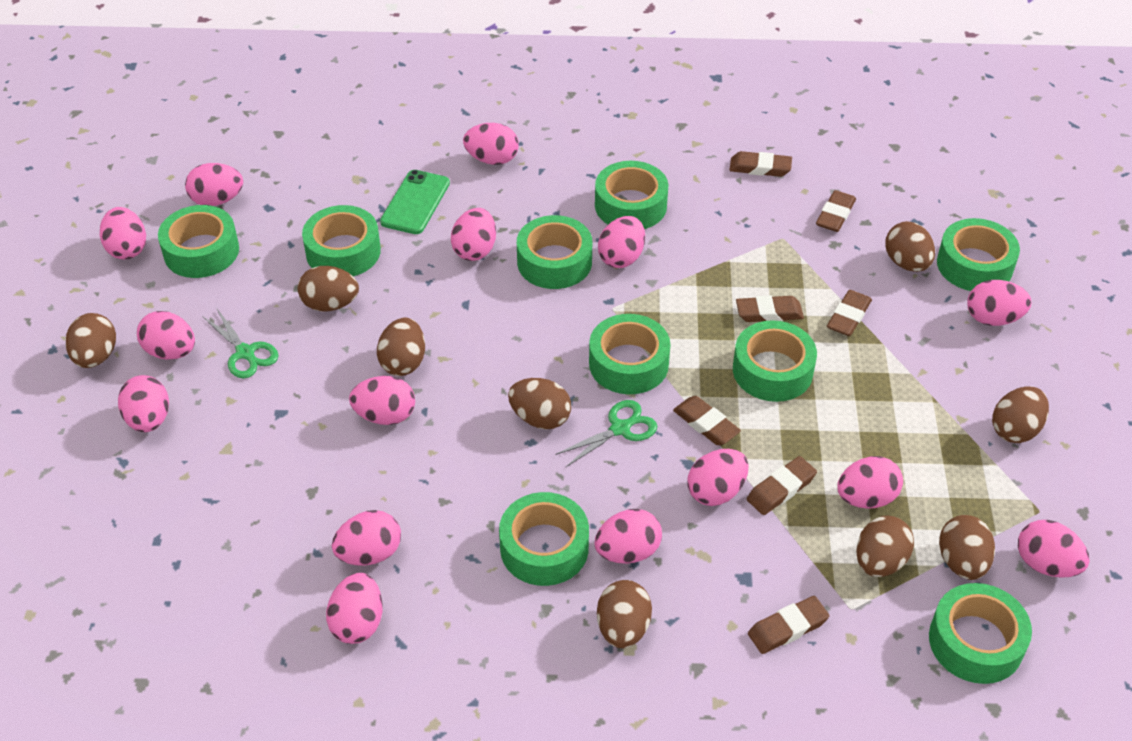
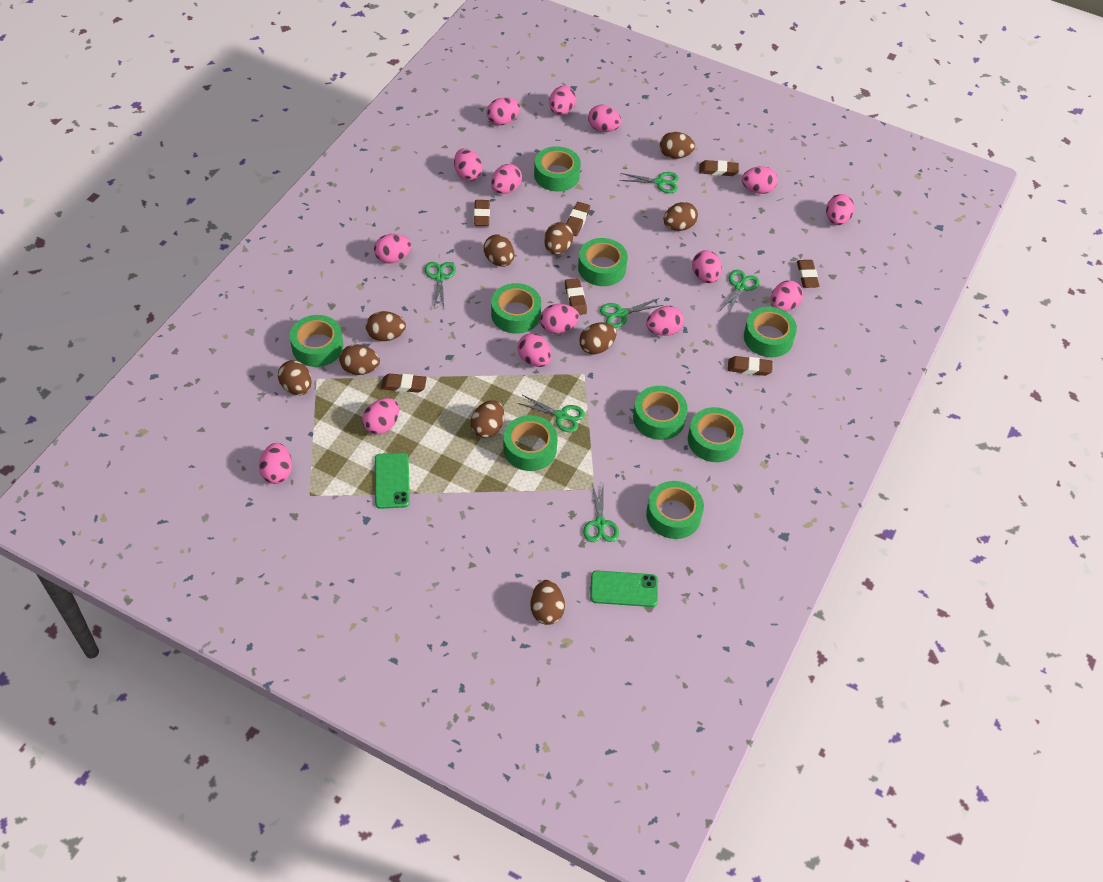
brown egg: [66,313,116,368] [298,266,359,311] [377,318,425,376] [508,378,571,429] [597,580,652,648] [856,515,914,577] [885,221,935,272] [939,515,995,580] [992,386,1049,443] = 9 -> [278,360,312,395] [339,344,380,375] [366,311,406,341] [470,400,504,438] [484,234,514,267] [530,580,565,625] [544,222,573,255] [579,322,617,355] [660,132,695,159] [663,202,698,231] = 10
green phone: [380,170,450,234] = 1 -> [375,453,410,509] [590,570,658,607] = 2
green scissors: [202,309,279,378] [555,400,657,468] = 2 -> [425,262,456,307] [517,395,585,432] [583,482,619,542] [600,298,663,328] [620,172,679,193] [719,270,759,315] = 6

